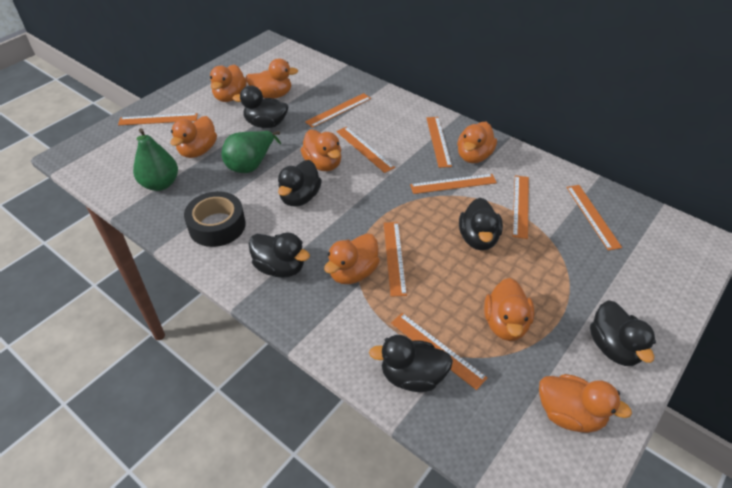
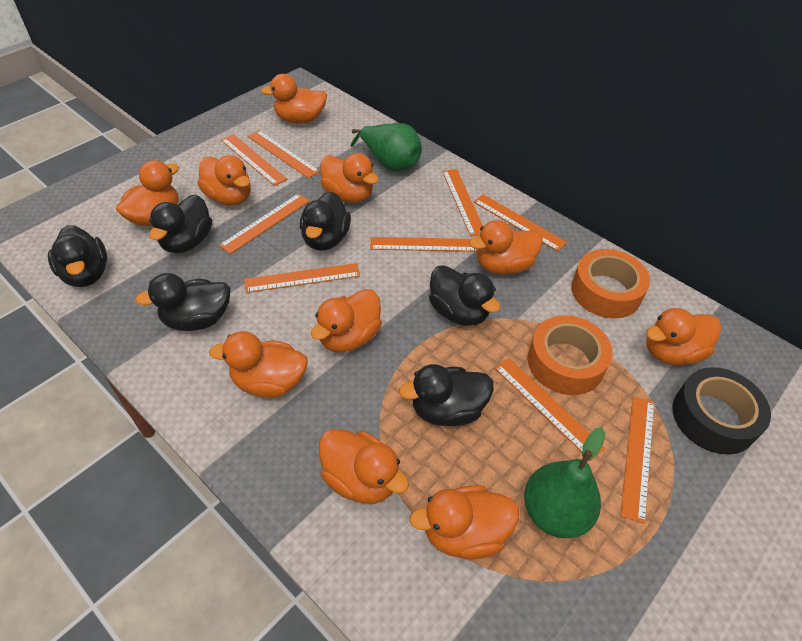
orange duck: [170,116,217,158] [210,64,247,102] [246,59,298,99] [300,130,341,171] [324,233,380,284] [457,122,497,163] [484,278,534,341] [539,374,632,433] = 8 -> [116,160,179,226] [198,155,251,206] [209,331,308,398] [261,74,327,124] [311,289,382,353] [319,429,409,504] [320,153,379,203] [409,485,519,560] [469,220,543,275] [646,308,721,365] = 10
orange tape: none = 0 -> [528,315,613,395] [571,249,650,318] = 2

